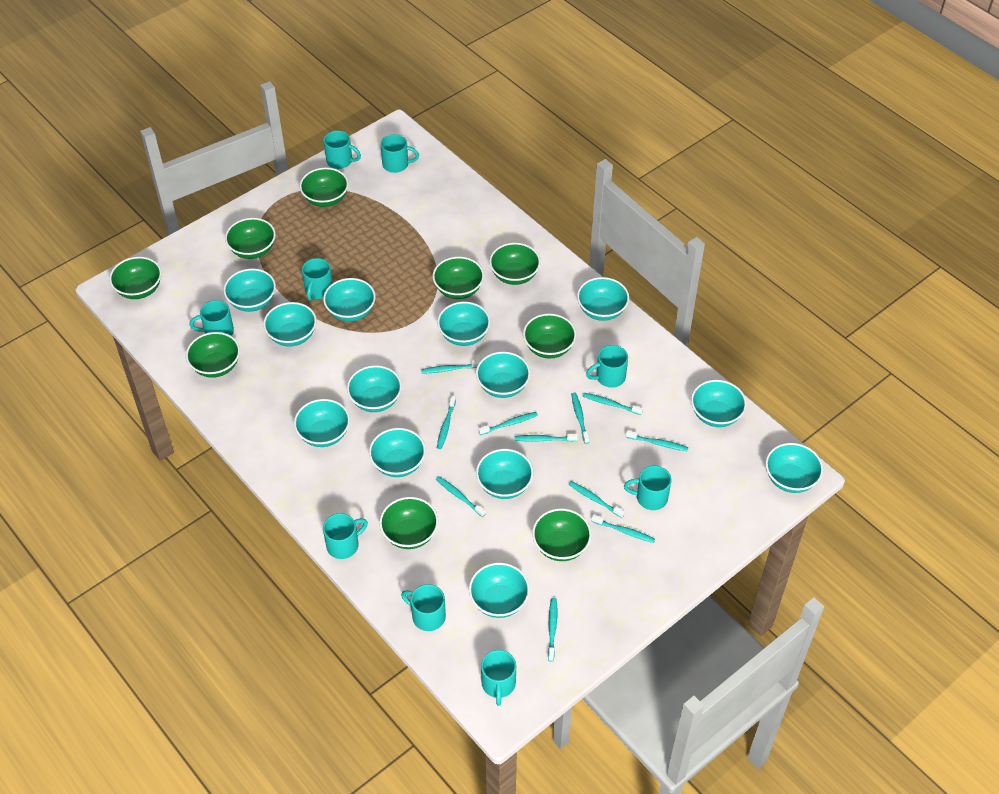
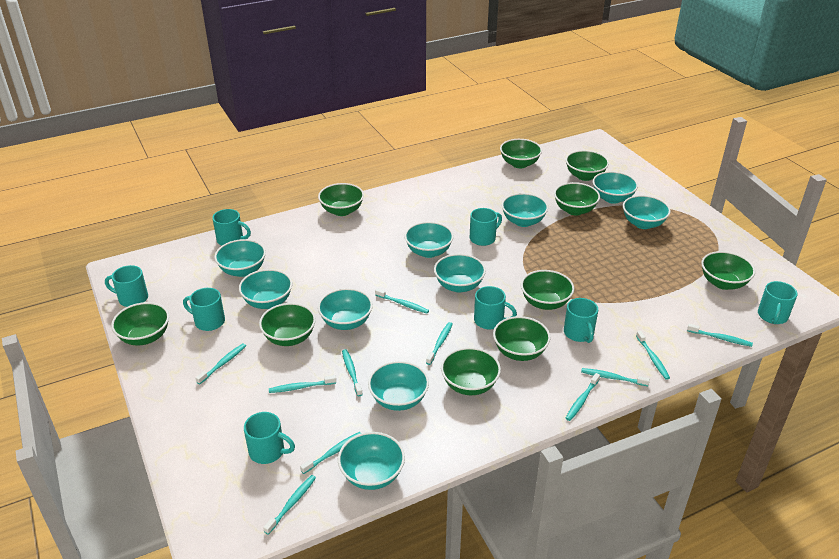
green bowl: [109,257,162,299] [186,332,240,378] [225,218,276,259] [300,168,349,207] [379,497,438,549] [433,257,484,299] [489,243,541,285] [523,314,576,358] [532,508,592,561] = 9 -> [111,302,169,346] [259,303,316,346] [318,183,364,216] [441,347,501,395] [493,316,551,361] [500,139,542,168] [521,270,574,310] [554,182,600,216] [566,150,609,181] [701,251,755,290] = 10
turquoise bowl: [223,268,276,312] [263,302,317,347] [294,399,350,447] [323,278,376,322] [347,365,402,412] [369,428,426,477] [437,302,490,346] [469,562,530,618] [476,352,530,398] [476,449,533,499] [577,277,629,321] [691,380,747,427] [765,443,823,493] = 13 -> [214,239,266,277] [239,269,292,309] [318,288,373,330] [338,432,405,490] [368,361,429,411] [404,222,454,258] [434,254,486,293] [501,193,548,227] [593,171,638,204] [623,195,671,229] = 10
turquoise mug: [189,300,234,336] [302,258,333,301] [323,131,361,169] [323,513,368,559] [380,134,419,173] [401,584,446,631] [481,650,516,706] [586,345,628,388] [624,466,671,510] = 9 -> [105,265,148,307] [183,288,225,331] [212,209,251,246] [244,412,295,464] [470,208,502,246] [474,286,517,329] [564,298,598,343] [758,281,798,324] = 8

